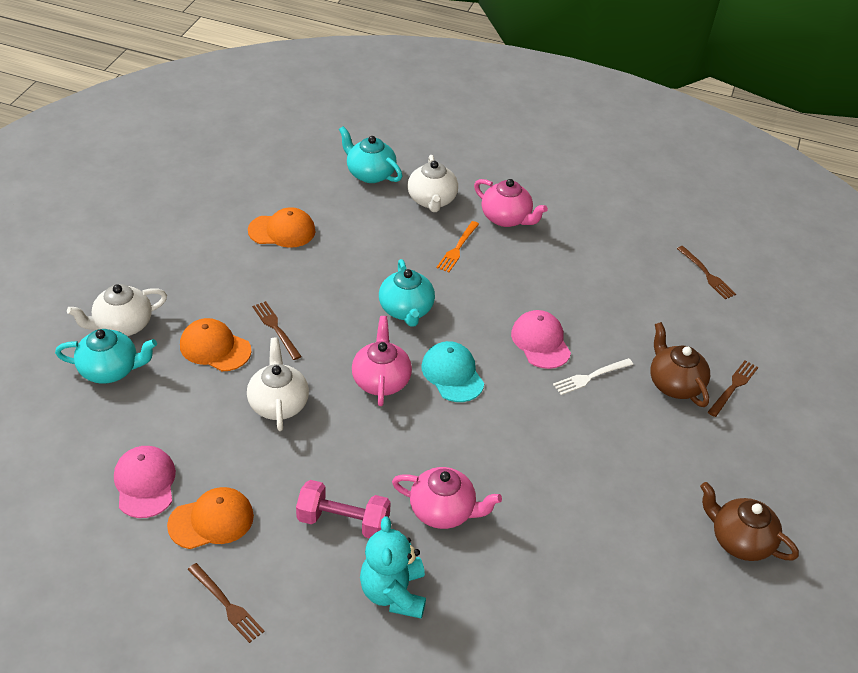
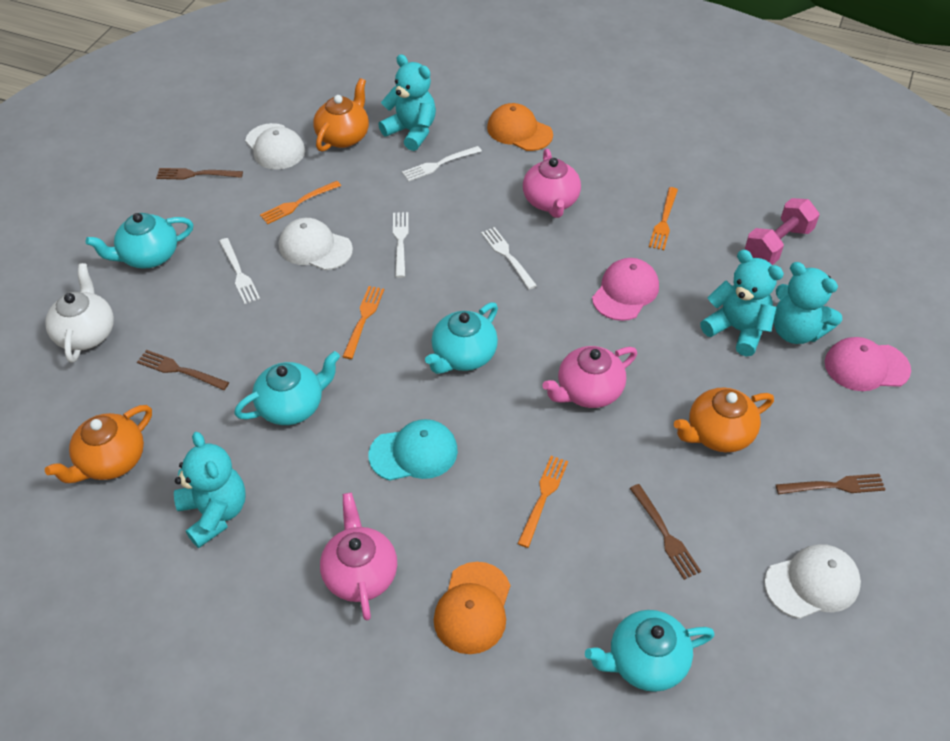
brown teapot: [650,322,710,407] [700,482,799,561] = 2 -> none = 0
orange cap: [167,487,254,549] [180,318,251,371] [248,207,316,248] = 3 -> [434,562,510,654] [487,103,553,151] = 2
orange fork: [436,221,479,272] = 1 -> [260,181,341,224] [342,286,384,359] [517,456,568,548] [649,187,678,250] = 4
orange teapot: none = 0 -> [45,405,152,483] [313,78,369,152] [674,387,774,452] = 3
turquoise teapot: [55,329,157,384] [339,126,403,183] [379,259,435,327] = 3 -> [86,213,193,269] [234,351,340,425] [425,302,498,374] [585,610,715,692] = 4
turquoise teddy bear: [360,516,426,619] = 1 -> [174,432,246,548] [378,54,436,151] [700,250,784,357] [773,262,842,344] = 4
white cap: none = 0 -> [245,123,305,169] [279,218,353,270] [764,544,861,619] = 3
white fork: [553,358,633,395] = 1 -> [219,238,260,304] [393,212,409,278] [402,146,482,181] [481,227,537,289] = 4
white teapot: [67,284,167,336] [247,338,309,431] [407,155,458,212] = 3 -> [45,263,114,363] = 1

